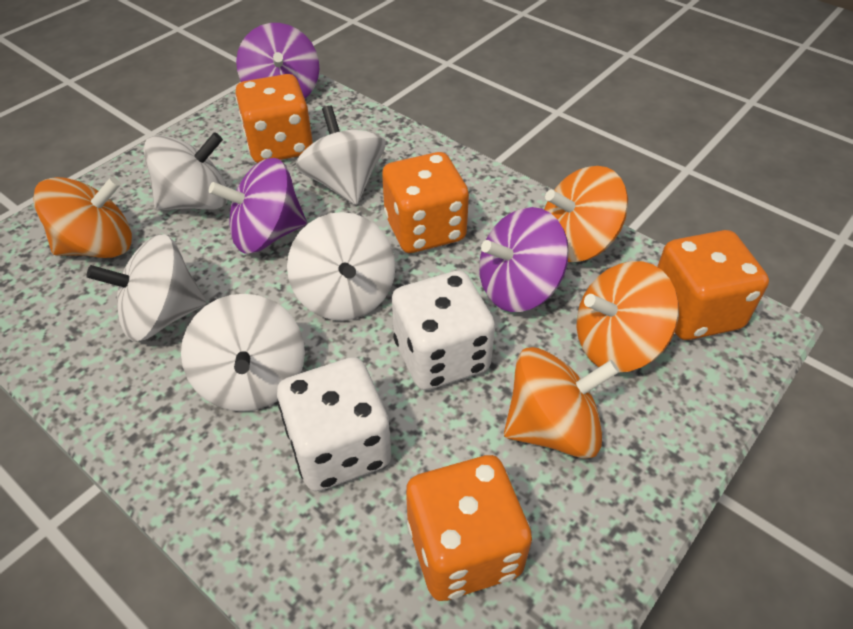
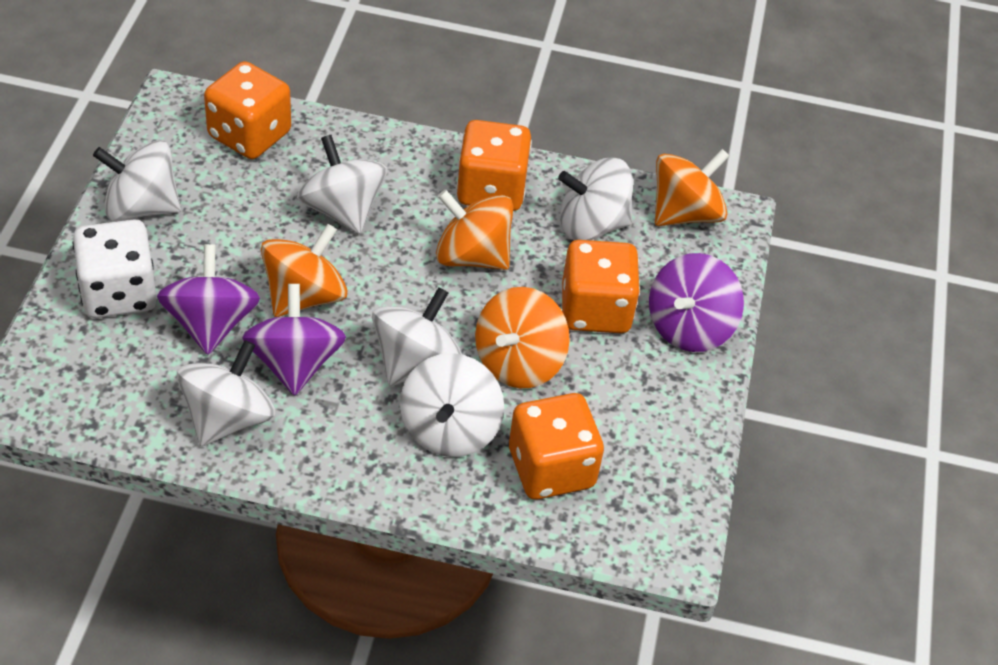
white dice: [277,357,392,491] [392,271,495,390] = 2 -> [73,219,157,318] = 1
white spinning top: [86,234,207,342] [143,132,227,210] [181,294,305,412] [287,212,396,321] [296,106,386,205] = 5 -> [93,140,181,221] [177,340,275,446] [297,135,387,234] [372,287,462,386] [400,353,504,457] [558,158,633,240] = 6

